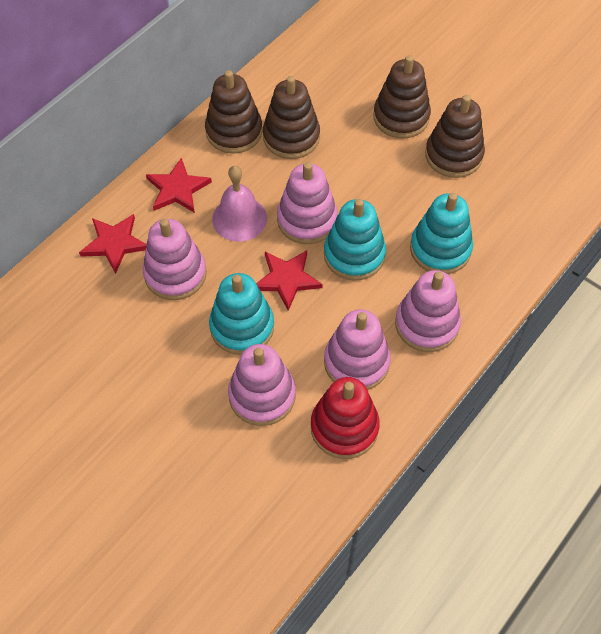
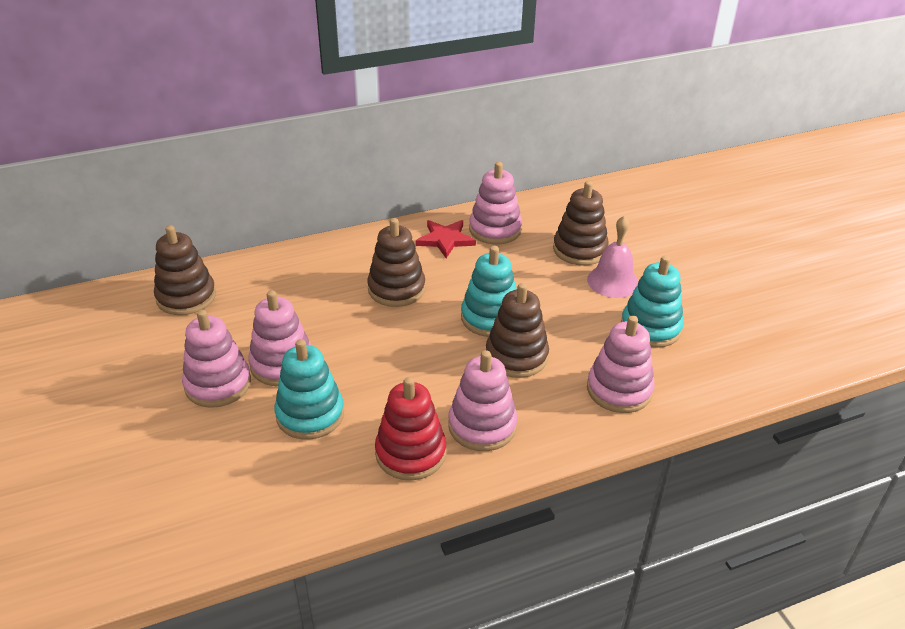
red star: [79,214,147,274] [146,158,212,213] [256,250,323,311] = 3 -> [416,220,476,258] = 1

